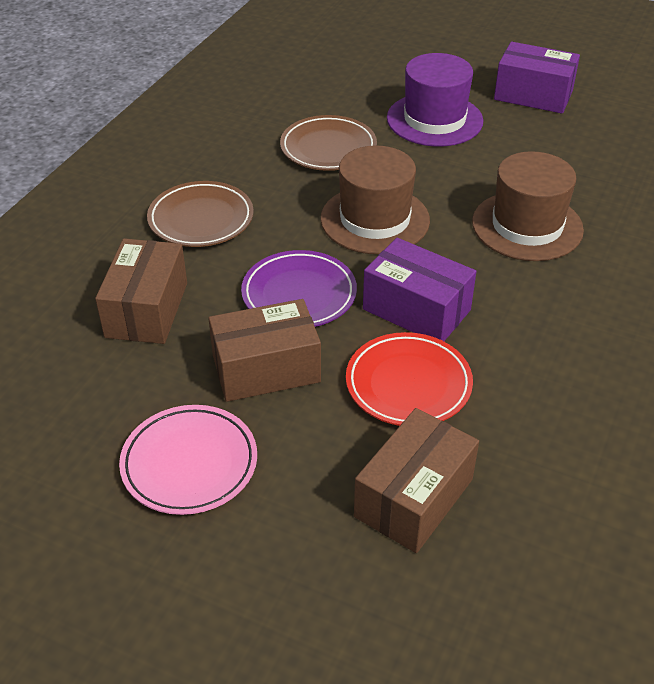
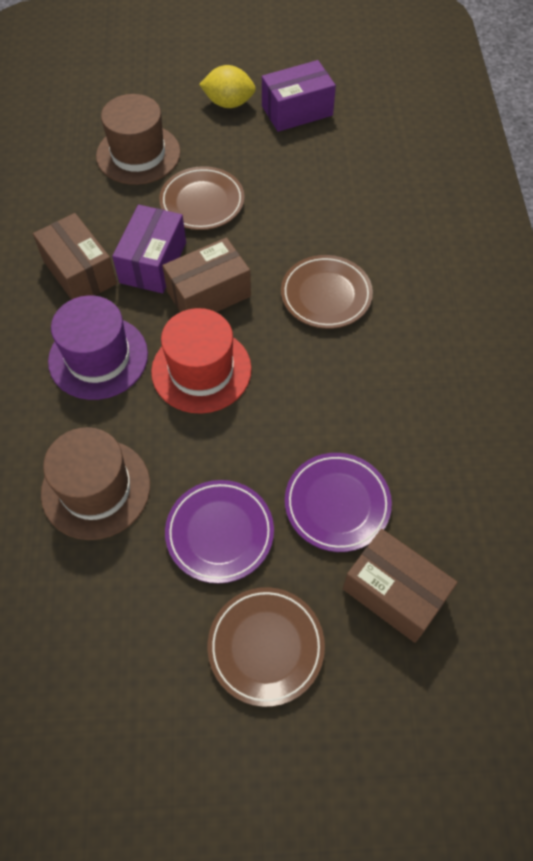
brown plate: [147,181,254,247] [280,115,377,171] = 2 -> [159,166,245,230] [208,587,325,707] [281,255,373,329] = 3
pink plate: [119,405,257,515] = 1 -> none = 0
purple plate: [241,250,357,327] = 1 -> [165,480,274,583] [285,453,392,552] = 2
red hat: none = 0 -> [151,308,252,414] = 1
red plate: [346,332,473,426] = 1 -> none = 0
yellow lemon: none = 0 -> [199,65,256,108] = 1

